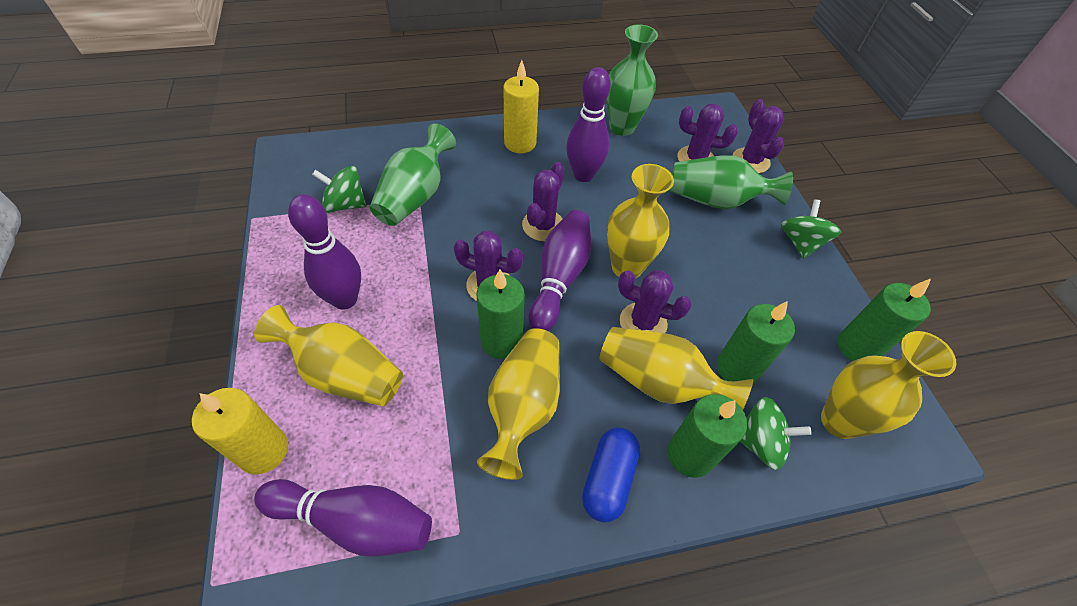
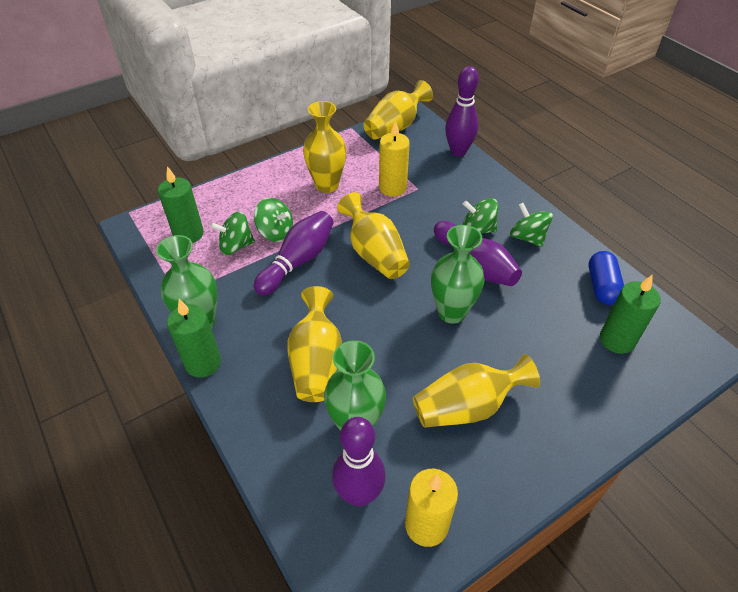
green candle: [476,269,525,359] [668,394,747,478] [717,301,795,384] [838,279,931,361] = 4 -> [158,166,204,243] [167,299,221,378] [600,275,661,354] = 3
green spinning top: [312,166,367,213] [740,397,812,470] [781,200,841,258] = 3 -> [210,212,255,255] [254,198,293,242] [463,198,499,234] [510,203,553,247] = 4
purple cactus: [453,231,523,301] [522,162,564,241] [618,270,692,333] [678,104,738,162] [732,99,784,173] = 5 -> none = 0

